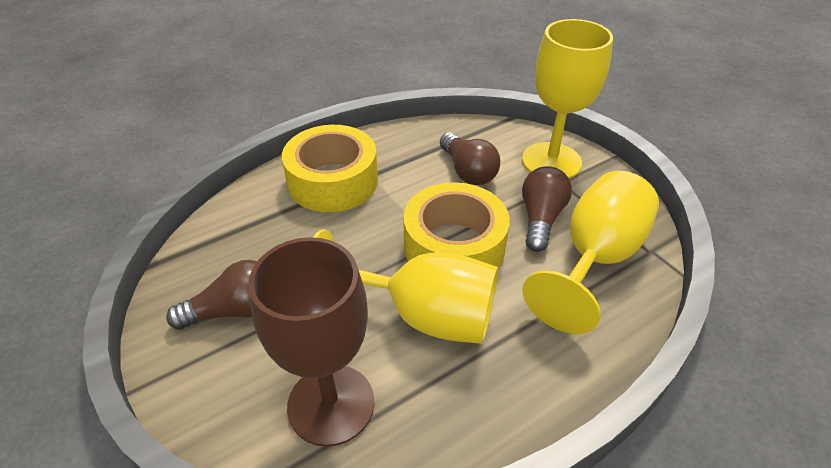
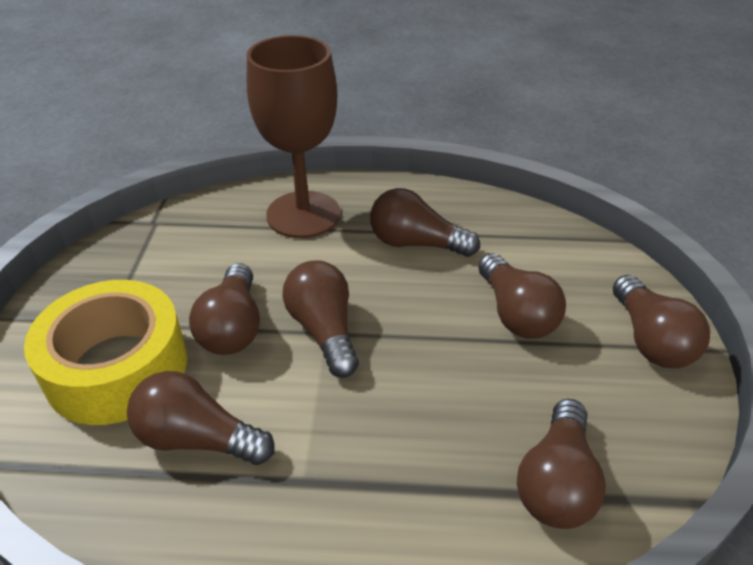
brown light bulb: [166,260,257,330] [440,132,500,185] [522,166,572,252] = 3 -> [127,371,275,465] [189,263,260,355] [282,260,359,378] [370,188,480,257] [478,253,566,339] [517,399,606,529] [613,275,710,368] = 7
yellow goblet: [313,229,498,344] [522,19,613,179] [522,171,659,334] = 3 -> none = 0
yellow tape: [282,125,378,212] [403,182,510,269] = 2 -> [24,280,187,425] = 1

